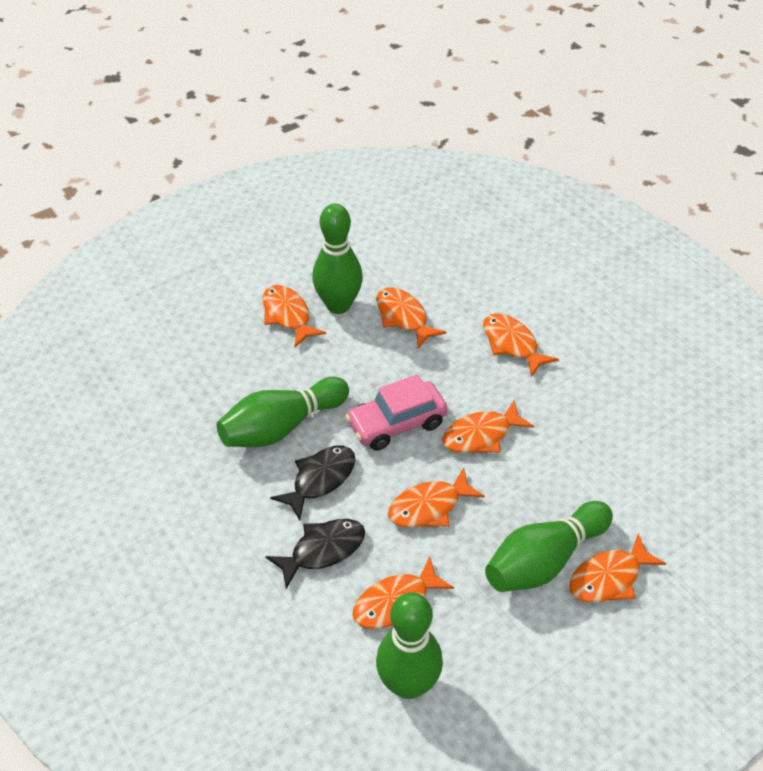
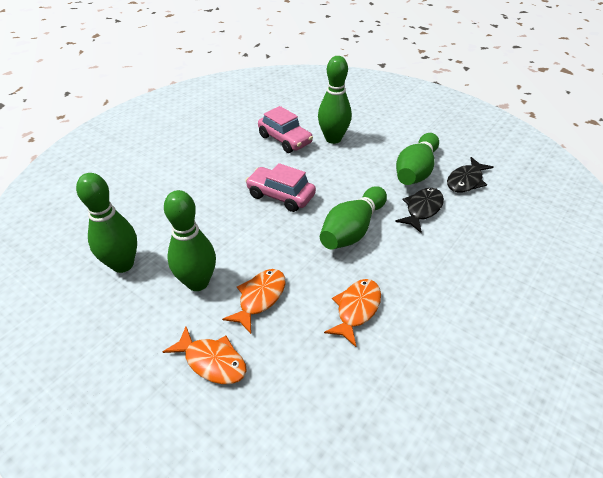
green bowling pin: [217,377,349,447] [312,204,363,314] [376,592,443,699] [485,501,613,592] = 4 -> [76,173,137,273] [164,190,216,291] [318,56,352,144] [320,186,387,249] [396,133,439,185] = 5
orange fish: [262,285,326,347] [352,556,454,629] [376,287,447,348] [388,467,485,528] [442,401,534,453] [483,313,559,377] [570,533,666,603] = 7 -> [163,327,247,384] [222,269,285,334] [324,279,381,347] = 3
pink car: [345,374,448,451] = 1 -> [245,163,316,212] [258,106,313,153] = 2

